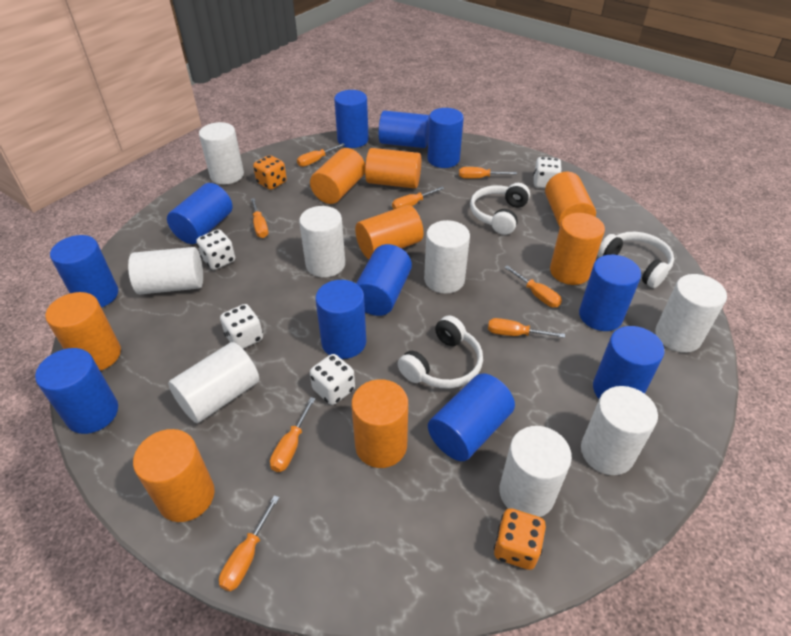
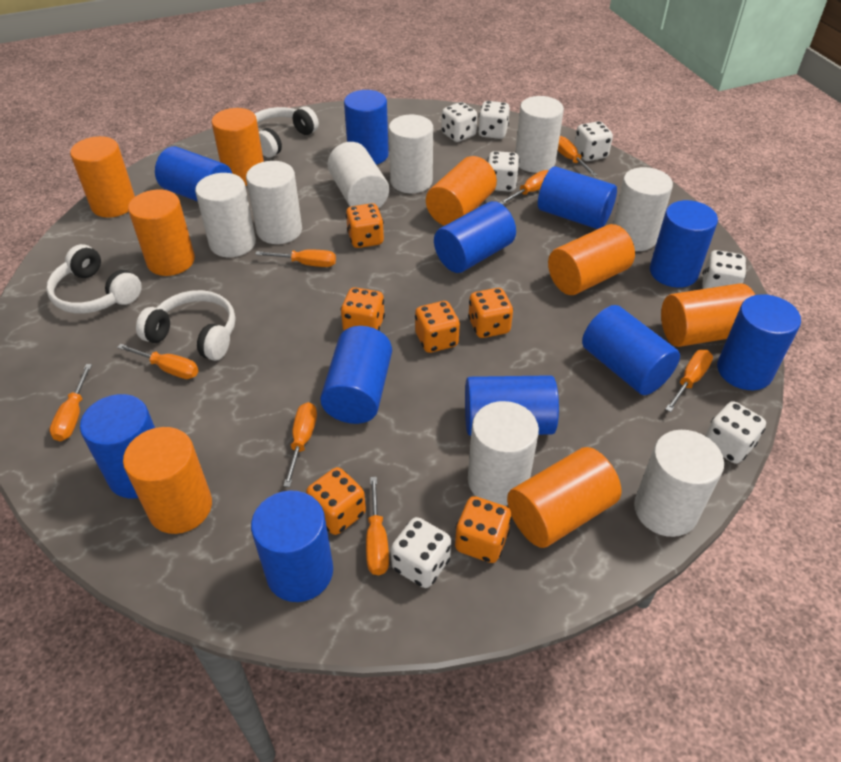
orange dice: [253,155,287,190] [494,508,546,570] = 2 -> [306,467,366,535] [341,287,385,330] [346,203,384,248] [415,301,460,353] [455,496,512,563] [468,288,513,338] = 6
white dice: [196,229,235,270] [220,304,263,349] [310,354,355,405] [533,157,562,188] = 4 -> [391,517,451,588] [441,102,477,142] [478,101,510,139] [488,151,520,192] [574,121,613,161] [702,250,746,289] [705,401,766,464] = 7

